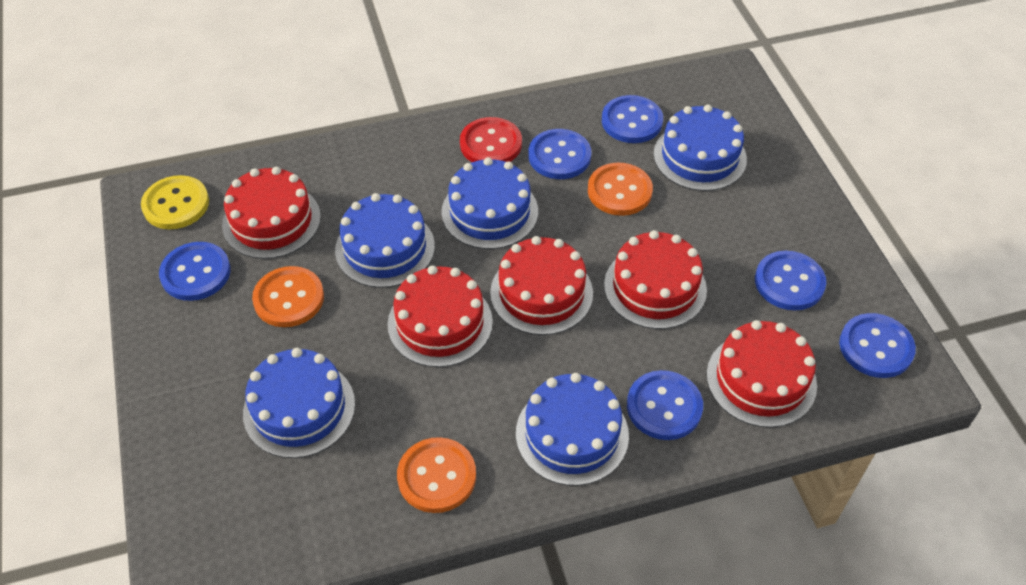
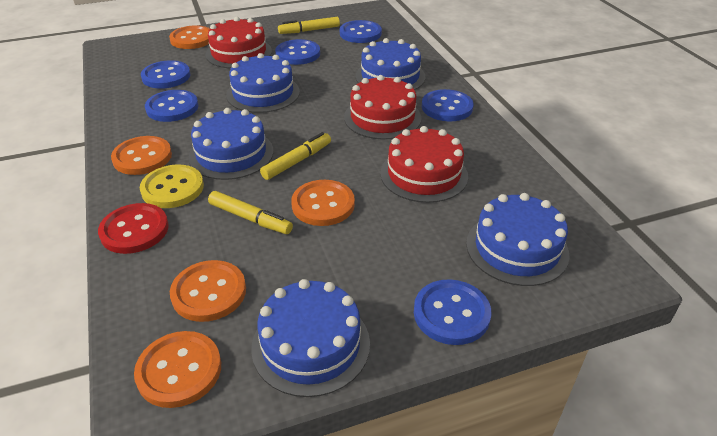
orange button: [252,266,324,327] [397,437,476,513] [588,163,653,216] = 3 -> [111,136,172,175] [134,331,221,408] [169,25,210,49] [170,260,246,322] [291,180,355,226] = 5
red cake: [222,167,321,259] [387,265,493,367] [490,236,593,335] [604,230,707,329] [707,320,817,428] = 5 -> [205,17,272,68] [344,75,421,139] [380,126,468,203] = 3
yellow marker: none = 0 -> [208,191,293,234] [260,132,331,180] [278,17,340,34] = 3

